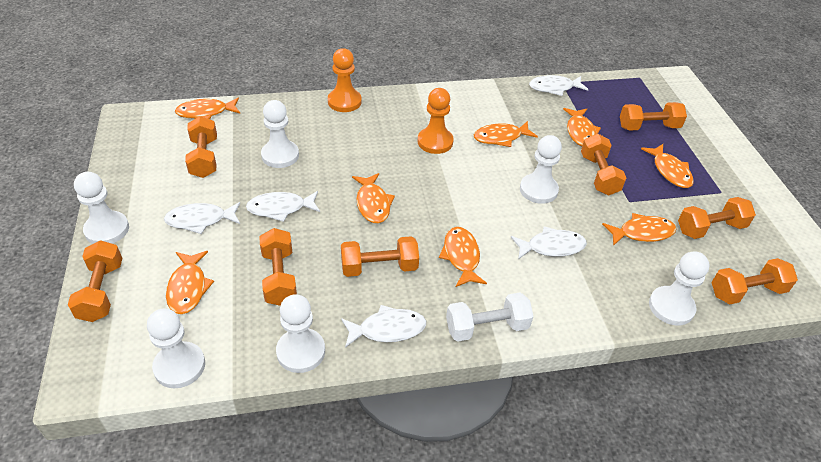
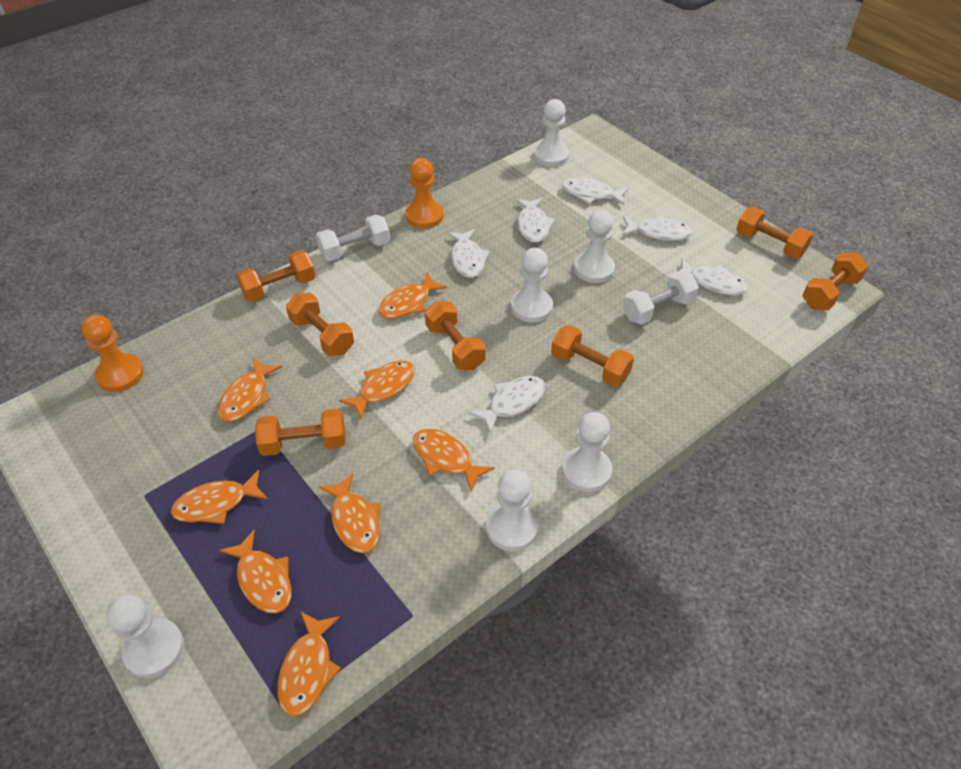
orange dumbbell: [68,240,122,322] [185,116,217,178] [259,228,297,306] [341,236,419,277] [581,134,626,195] [620,102,687,131] [678,197,756,239] [711,258,798,304] = 8 -> [236,250,316,302] [255,409,346,456] [286,293,354,356] [425,301,486,370] [551,325,634,387] [736,207,813,259] [803,252,868,310] = 7
white dumbbell: [446,292,534,341] = 1 -> [316,214,390,261] [623,271,699,325] = 2
white fish: [164,202,240,234] [246,191,320,222] [341,305,426,348] [511,226,587,260] [529,75,588,96] = 5 -> [447,229,490,278] [469,376,545,433] [516,198,555,243] [562,178,629,205] [622,215,693,241] [679,258,748,296] = 6

